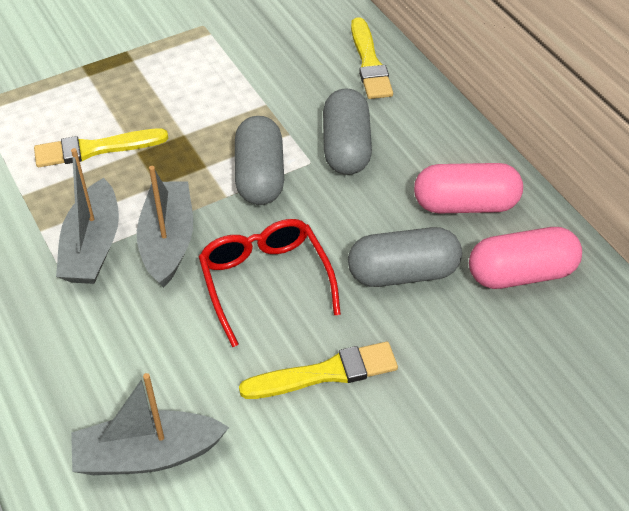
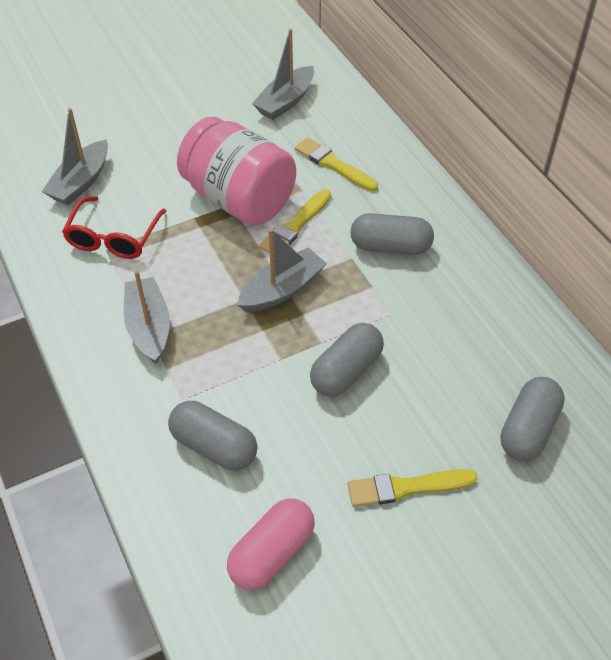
grey boat: [56,148,119,284] [71,373,229,475] [137,166,193,288] = 3 -> [41,108,108,205] [124,271,170,364] [237,229,327,313] [252,29,314,120] = 4
grey capsule: [235,116,284,205] [323,88,372,175] [348,227,462,287] = 3 -> [168,401,258,470] [310,323,384,397] [350,213,434,255] [501,377,565,461] = 4
pink capsule: [414,163,523,213] [469,227,582,289] = 2 -> [227,498,315,590] = 1
pink jar: none = 0 -> [177,117,296,225] = 1

